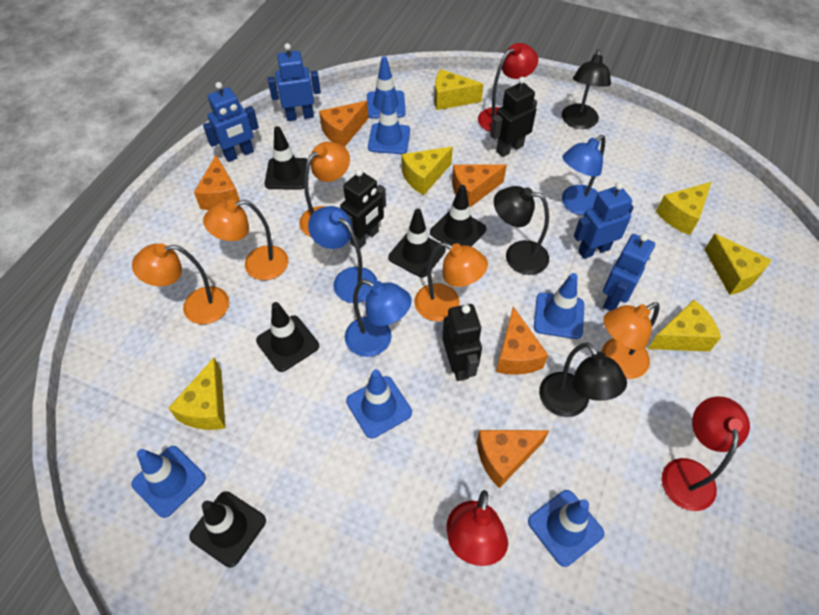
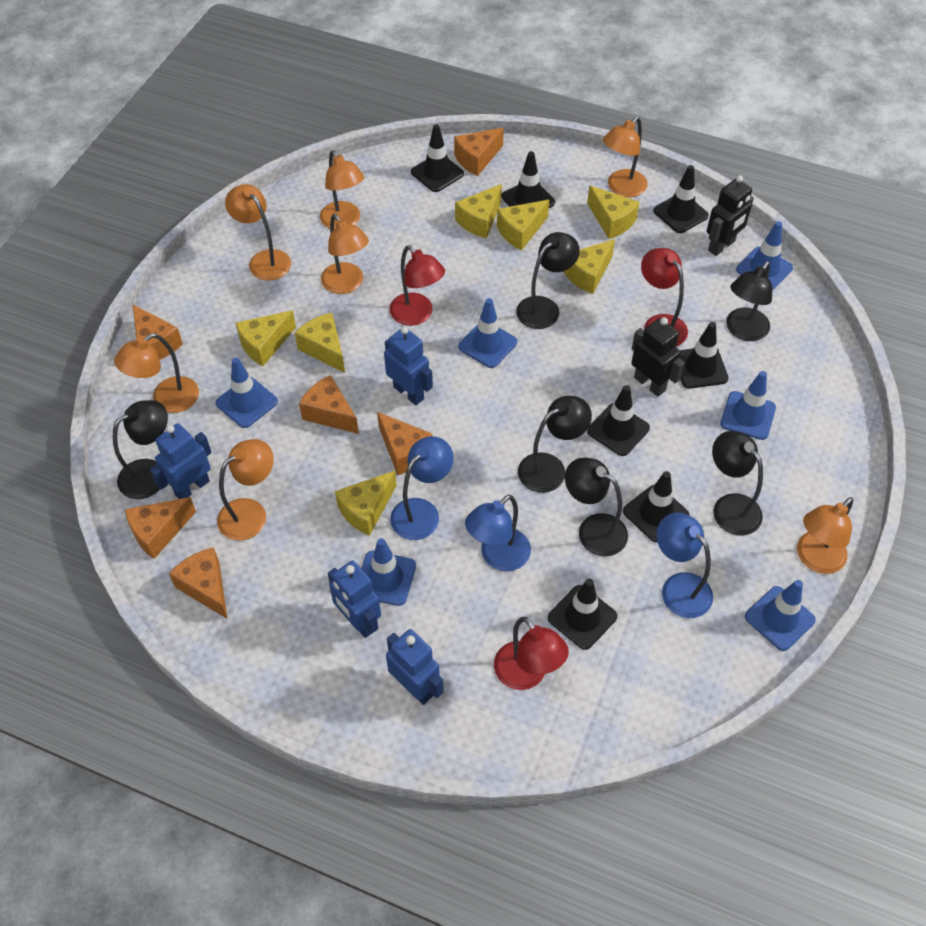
black lamp: [494,186,549,275] [539,342,627,417] [562,49,611,129] = 3 -> [113,400,168,499] [516,232,580,329] [518,396,592,493] [565,458,628,556] [712,431,763,535] [726,261,772,341] = 6
black robot: [340,169,386,248] [442,304,482,381] [490,77,537,157] = 3 -> [631,317,685,397] [707,175,754,256] = 2
black traffic cone: [189,491,266,568] [256,302,319,372] [265,126,307,190] [389,209,446,277] [430,185,486,246] = 5 -> [411,125,464,192] [502,151,555,208] [548,579,617,650] [587,385,650,456] [623,471,689,542] [653,165,709,233] [680,322,729,389] = 7
orange cheese: [194,155,240,210] [319,101,369,147] [452,164,507,207] [477,430,549,488] [496,307,548,375] = 5 -> [125,497,196,559] [132,304,183,360] [169,547,228,619] [299,375,359,434] [377,412,432,475] [454,128,504,176] = 6
orange lamp: [132,243,229,324] [203,199,288,280] [299,142,350,237] [414,242,488,321] [601,302,660,379] = 5 -> [114,333,199,413] [217,439,274,541] [225,184,291,281] [320,150,364,229] [321,214,369,294] [603,117,648,197] [797,497,853,574] = 7
yellow cheese: [168,357,225,430] [401,147,453,195] [435,69,484,110] [648,300,721,352] [656,182,711,235] [704,233,771,295] = 6 -> [236,310,296,366] [295,313,345,373] [335,471,397,536] [455,184,502,239] [497,200,549,251] [563,239,615,294] [587,186,639,239] = 7

